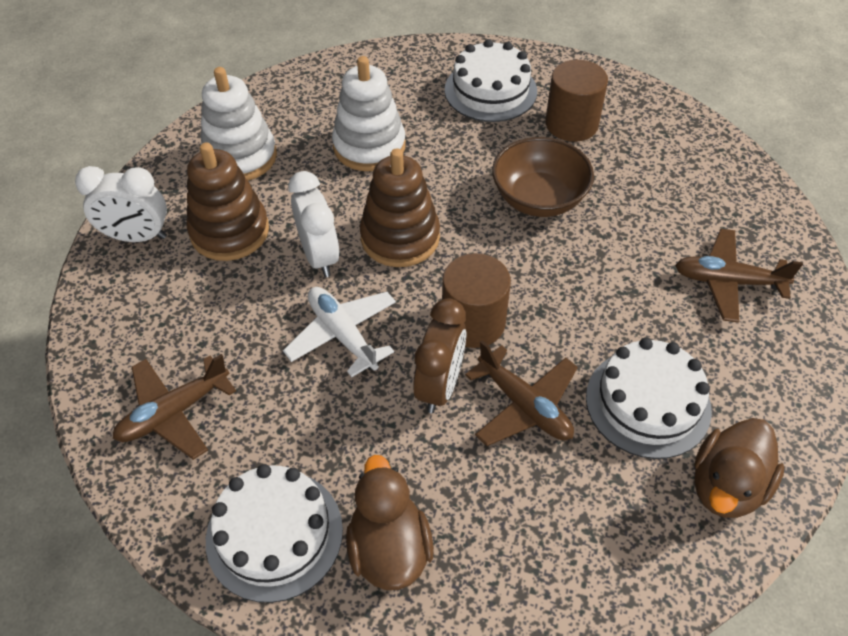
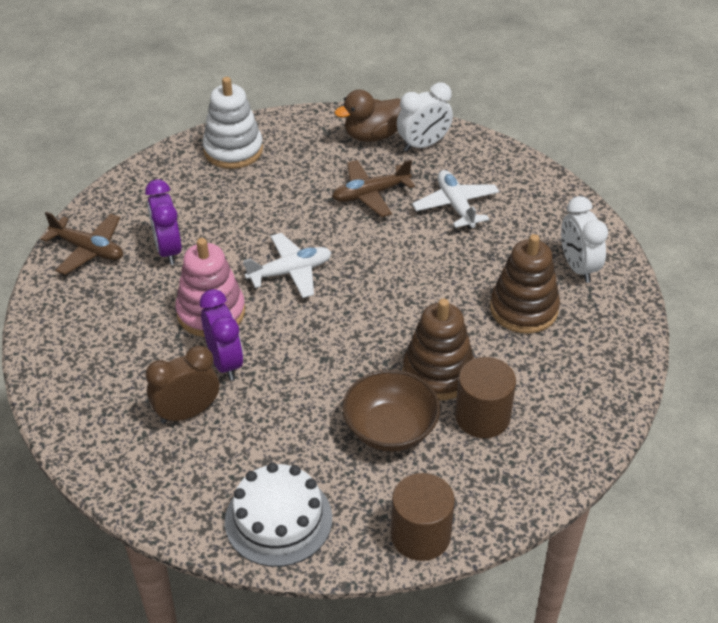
brown duck: [346,455,434,590] [694,418,785,518] = 2 -> [335,90,401,142] = 1
brown plane: [113,354,236,460] [465,340,578,446] [675,229,803,323] = 3 -> [41,211,123,275] [332,160,415,217] = 2
pink stacking toy: none = 0 -> [175,238,245,337] = 1
purple clock: none = 0 -> [145,180,182,265] [200,289,243,381] = 2
white cake: [206,464,343,603] [445,39,537,122] [586,338,712,459] = 3 -> [224,462,332,567] = 1
white plane: [283,287,396,377] = 1 -> [243,233,332,298] [412,170,499,230] = 2
white stacking toy: [200,67,277,181] [332,56,406,171] = 2 -> [202,77,263,169] = 1

